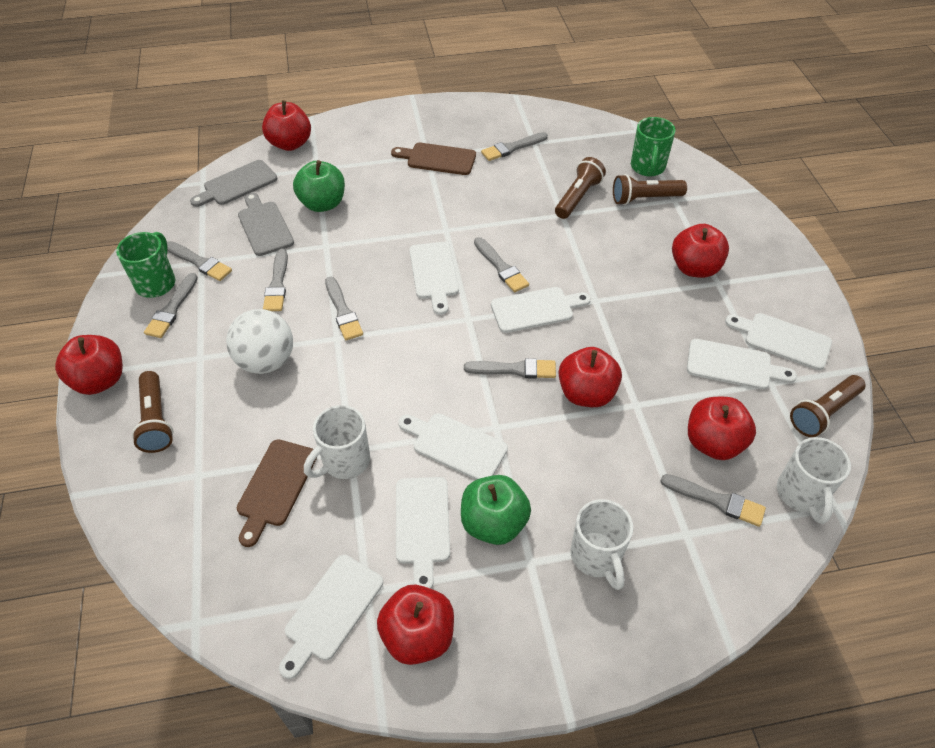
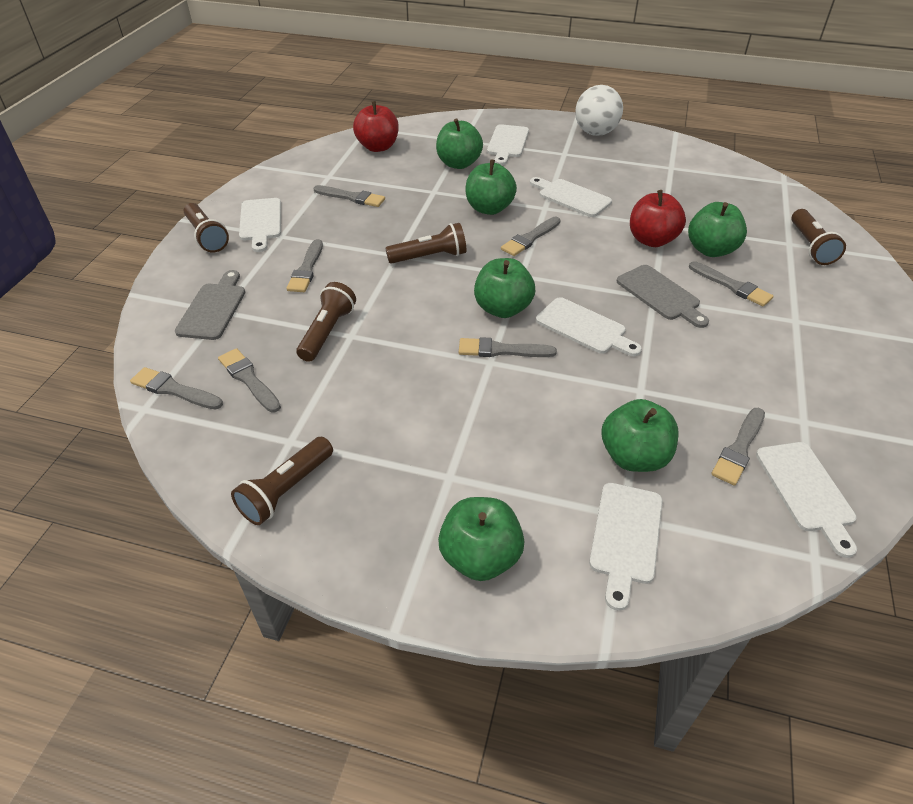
brown cutting board: [237,439,317,547] [391,143,476,175] = 2 -> none = 0
brown flashlight: [132,371,173,453] [555,157,606,219] [613,174,687,205] [790,375,865,437] = 4 -> [184,203,229,252] [231,437,333,525] [296,282,356,362] [385,223,466,264] [791,209,846,265] = 5
green apple: [293,160,345,212] [461,475,531,545] = 2 -> [436,118,483,169] [438,497,524,581] [466,159,517,215] [474,258,535,318] [602,399,679,472] [688,202,747,257] = 6
green mug: [116,232,175,298] [631,117,676,176] = 2 -> none = 0
red apple: [55,335,123,395] [262,100,311,151] [377,584,454,665] [559,347,622,407] [672,224,729,278] [688,397,756,460] = 6 -> [353,101,399,152] [630,190,686,247] = 2
white cutting board: [279,555,383,679] [396,477,450,589] [398,413,508,480] [409,242,459,315] [491,287,591,333] [687,339,797,390] [725,313,832,370] = 7 -> [239,198,281,252] [487,124,529,165] [530,177,612,217] [536,297,642,356] [589,483,663,611] [756,442,857,558] = 6
white mug: [304,405,370,479] [570,499,633,590] [777,437,851,524] = 3 -> none = 0

